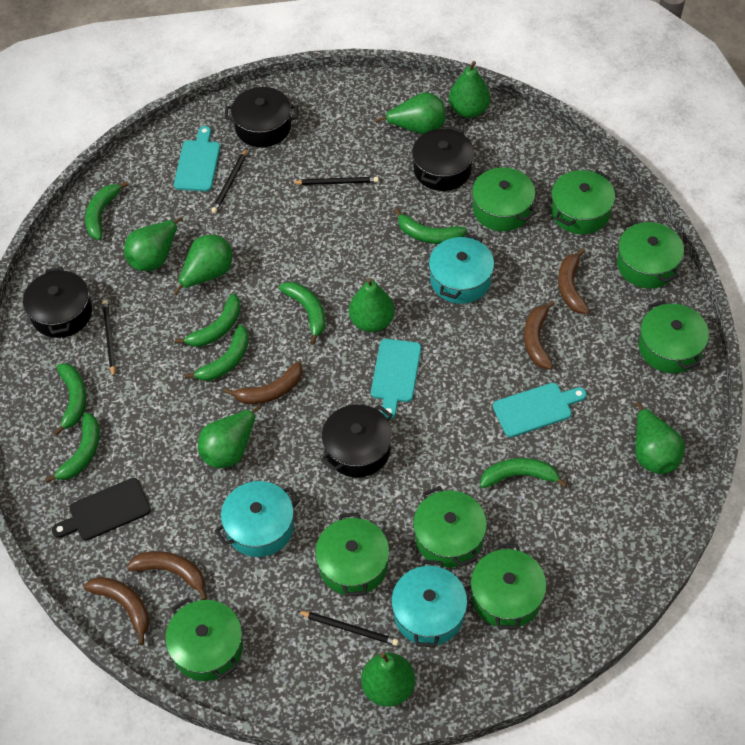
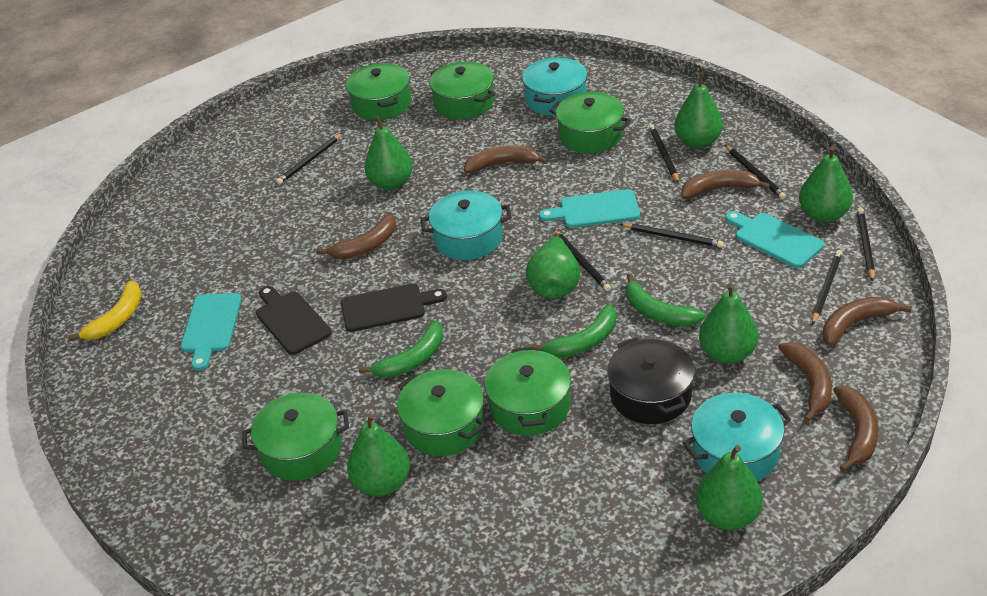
black cutting board: [52,478,151,541] = 1 -> [256,286,332,355] [341,284,447,332] = 2
black pencil: [102,300,116,377] [211,149,247,213] [291,177,379,185] [297,611,399,646] = 4 -> [276,133,343,185] [553,229,611,291] [620,224,724,248] [649,124,679,183] [725,145,786,199] [812,250,843,325] [857,208,875,281] = 7
black pot: [23,267,92,338] [224,87,298,147] [321,404,392,478] [412,127,474,191] = 4 -> [607,337,695,424] = 1
brown banana: [84,577,150,645] [127,551,208,600] [224,362,303,404] [524,300,555,369] [558,248,590,314] = 5 -> [316,213,396,259] [464,145,548,173] [681,170,770,199] [779,342,832,422] [823,297,912,346] [833,386,879,472] = 6
green banana: [45,413,100,483] [54,363,86,436] [85,181,129,240] [175,294,241,347] [185,325,249,381] [279,282,325,345] [394,208,467,244] [480,458,567,488] = 8 -> [359,320,443,378] [531,304,616,358] [626,273,706,326] = 3
green pear: [124,217,183,271] [173,235,232,296] [198,405,261,468] [349,278,395,332] [361,652,415,707] [375,92,445,134] [449,61,490,118] [635,402,685,474] = 8 -> [347,414,410,496] [364,116,413,190] [526,233,580,299] [674,73,723,149] [696,445,763,530] [699,284,758,364] [799,146,853,223] = 7
green pot: [165,598,243,681] [315,512,389,597] [413,486,487,568] [471,167,537,231] [471,543,547,630] [551,170,615,234] [617,220,684,288] [639,300,709,373] = 8 -> [242,393,349,481] [346,63,411,121] [397,369,486,456] [429,62,495,119] [485,347,571,436] [549,92,631,153] = 6
yellow banana: none = 0 -> [68,281,142,341] = 1

